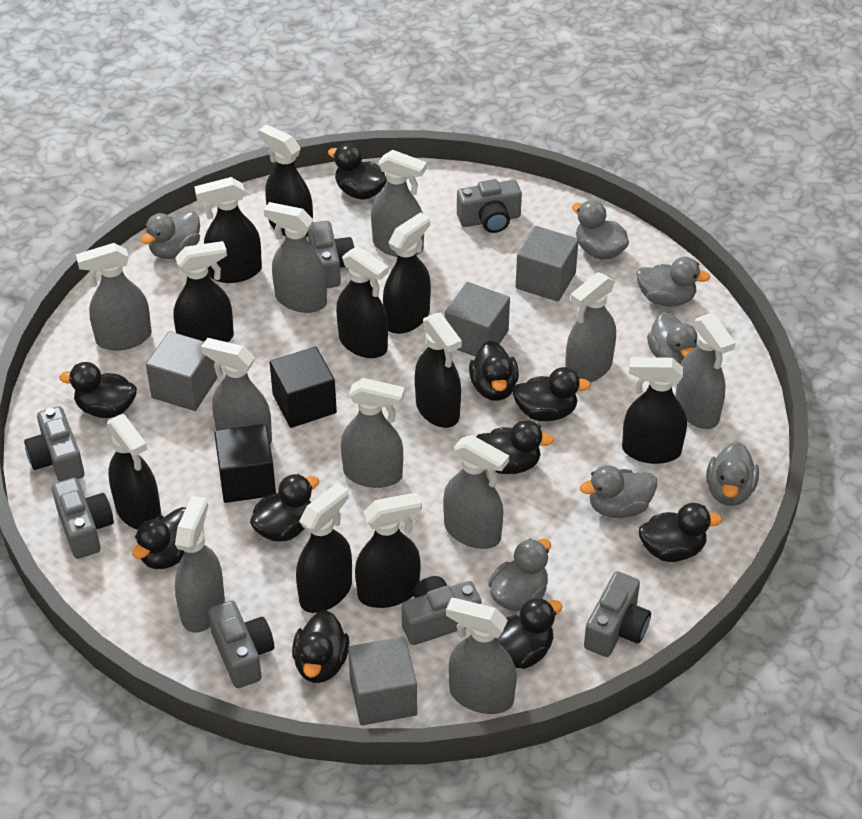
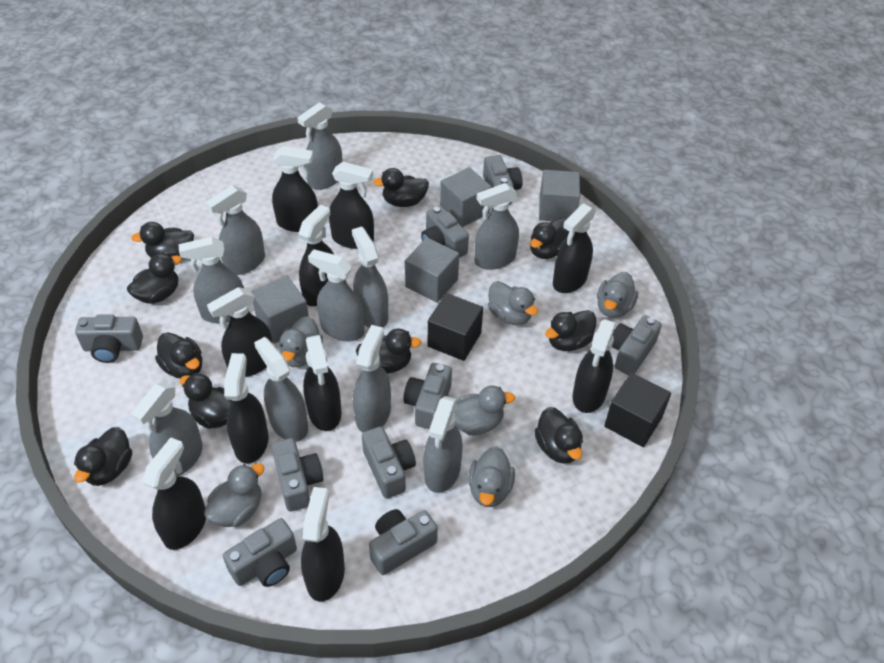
grey camera: [24,406,84,482] [52,478,114,559] [208,601,274,688] [308,221,355,288] [402,576,481,645] [457,179,522,233] [584,571,651,657] = 7 -> [75,314,143,363] [223,518,297,587] [271,438,323,512] [362,427,416,499] [369,509,438,575] [403,363,452,429] [421,206,469,258] [483,155,523,205] [612,315,662,375] = 9
grey duck: [141,210,200,259] [488,538,551,611] [572,200,629,260] [580,465,657,518] [636,257,711,307] [647,312,698,364] [706,442,759,506] = 7 -> [204,463,264,527] [279,316,323,367] [454,385,515,435] [468,447,515,507] [488,281,538,325] [597,272,638,318] = 6

